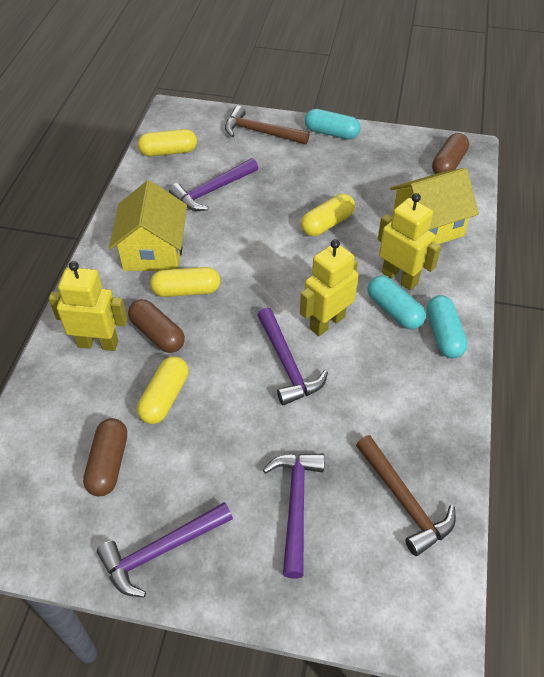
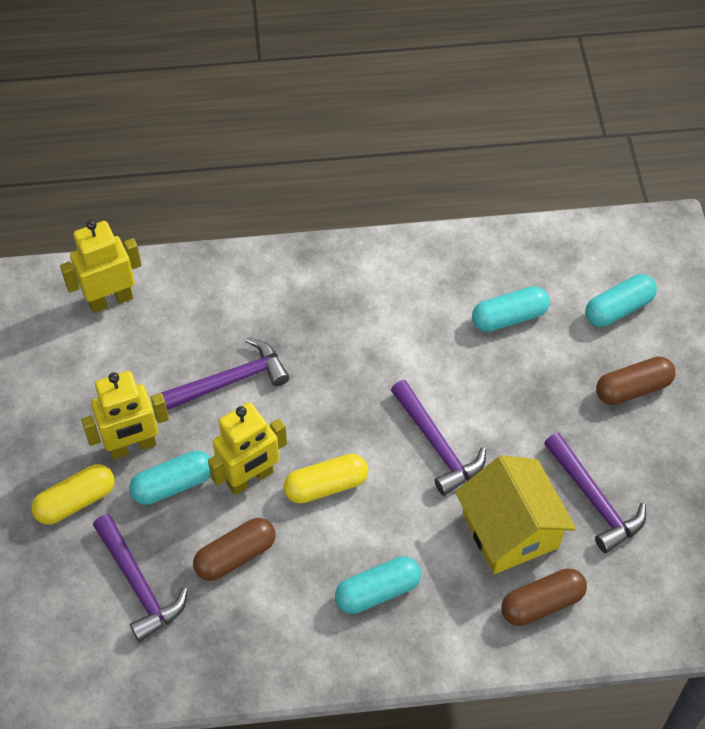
brown hammer: [225,106,310,144] [356,435,456,556] = 2 -> none = 0
turquoise capsule: [305,109,361,140] [367,275,426,329] [426,295,468,359] = 3 -> [129,450,211,505] [335,556,421,614] [472,286,550,332] [585,274,657,327] = 4
yellow capsule: [137,356,189,424] [138,129,197,157] [150,267,220,297] [301,194,355,236] = 4 -> [31,464,115,525] [283,454,368,504] = 2
yellow house: [109,180,187,271] [390,168,479,244] = 2 -> [455,455,576,574] = 1

